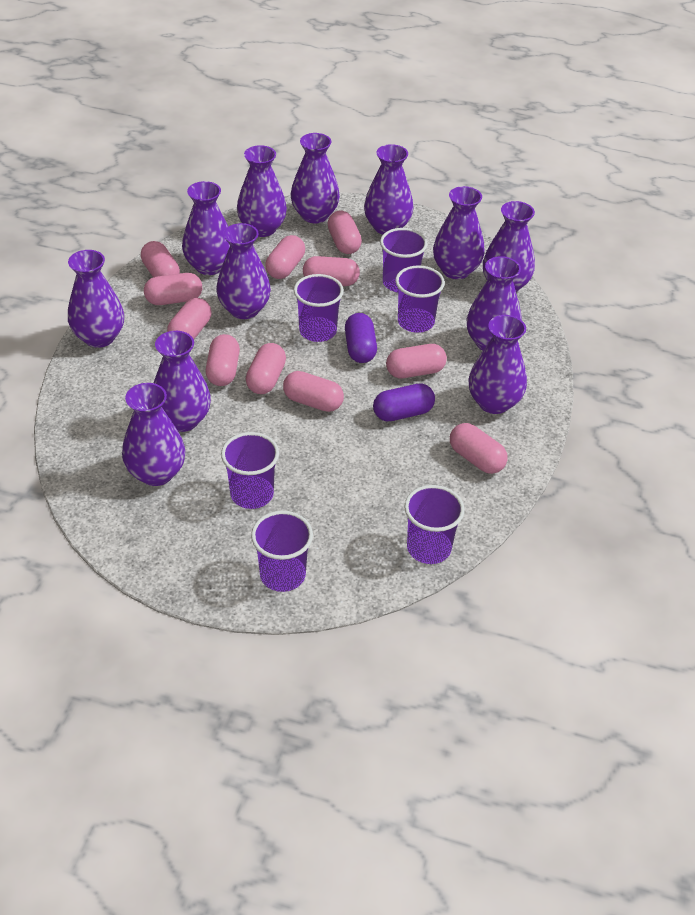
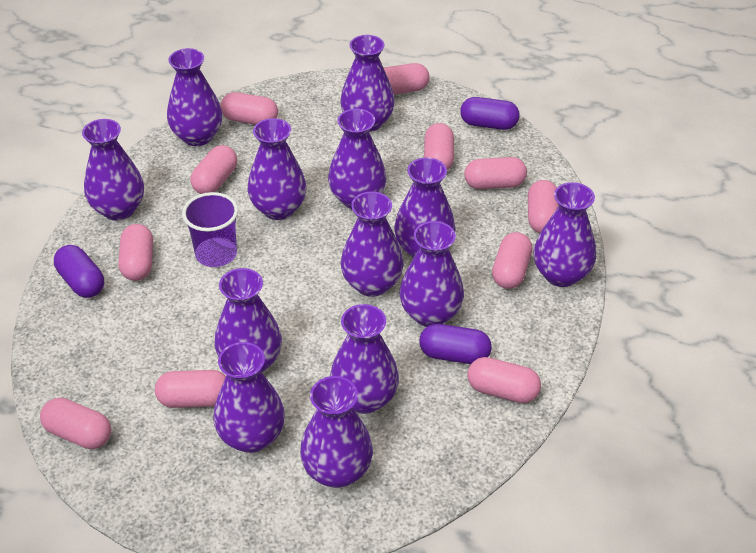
purple capsule: [345,313,377,363] [373,383,435,421] = 2 -> [54,245,104,298] [419,324,492,364] [460,97,520,130] = 3
purple cup: [221,432,279,509] [251,511,313,592] [294,274,344,342] [380,228,427,293] [395,265,445,333] [404,485,464,564] = 6 -> [182,192,238,267] = 1
purple vase: [68,250,124,348] [122,383,185,486] [154,331,211,432] [182,181,230,275] [216,223,271,319] [237,145,287,237] [291,133,340,223] [364,144,413,235] [433,186,485,279] [467,256,522,351] [468,315,527,414] [483,201,535,292] = 12 -> [82,119,144,221] [167,48,222,146] [213,342,285,453] [215,268,282,372] [247,118,306,220] [300,376,373,488] [328,109,386,209] [330,304,399,414] [340,35,395,132] [341,191,404,297] [394,157,455,258] [399,221,464,327] [533,182,596,287] = 13

